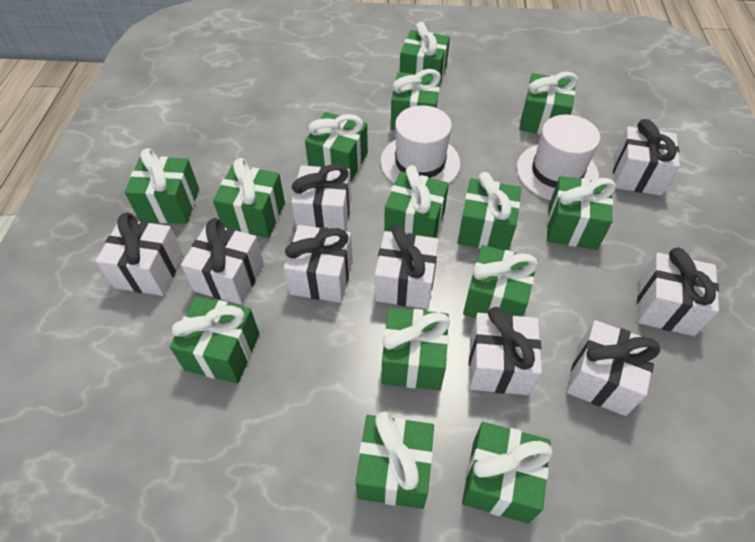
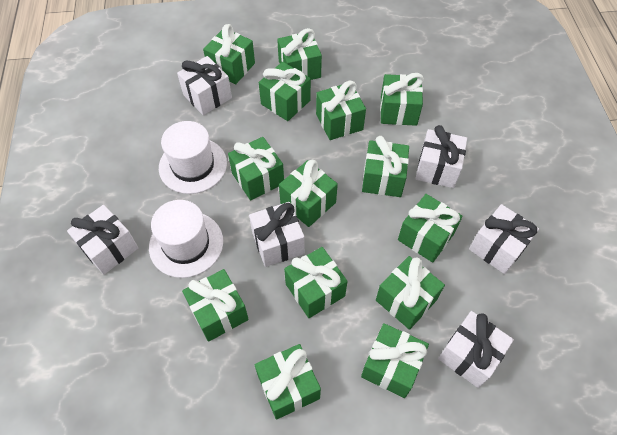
white gift: [96,212,183,296] [181,218,264,305] [284,225,353,303] [291,164,351,231] [375,225,439,309] [469,307,542,395] [566,320,660,416] [613,119,680,196] [637,247,719,336] = 9 -> [67,205,138,275] [177,56,232,115] [249,202,305,267] [415,125,467,188] [438,311,514,388] [469,204,539,274] = 6

